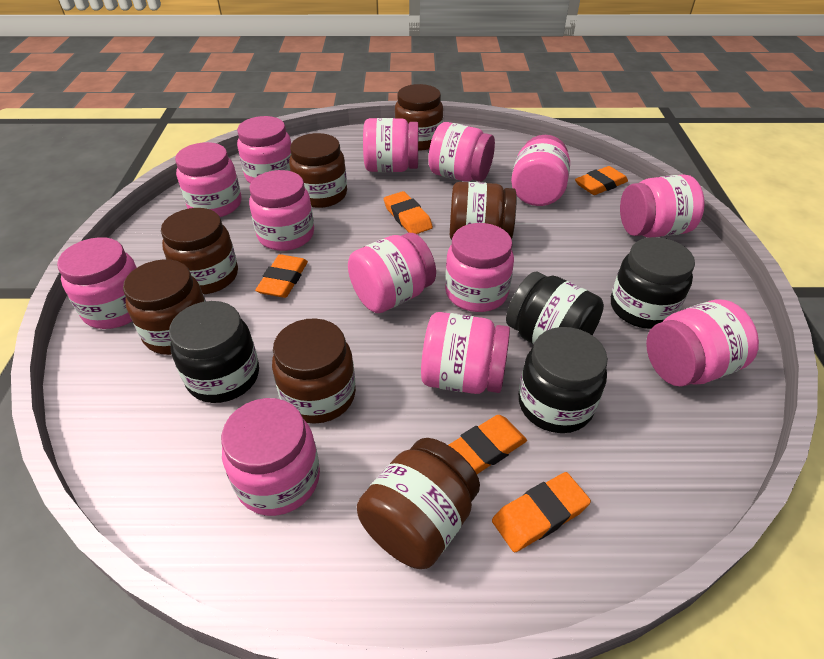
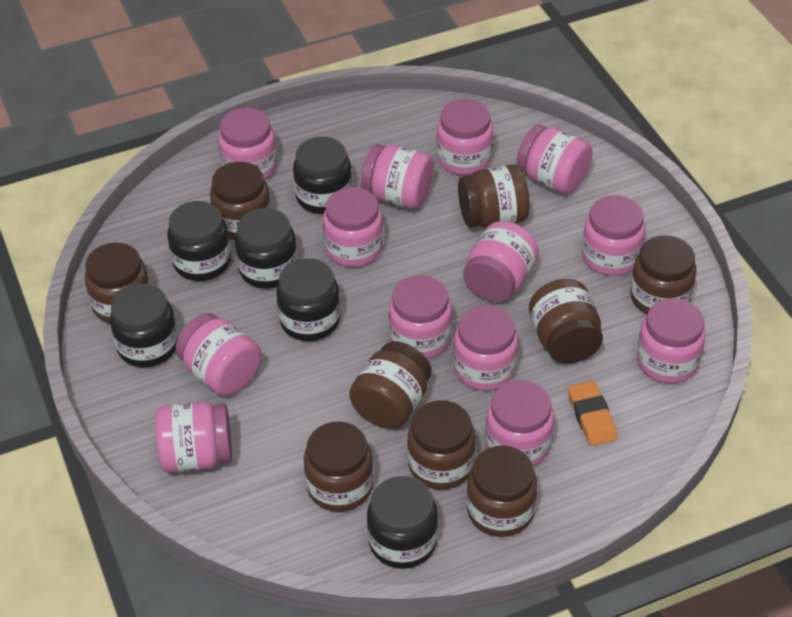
black jar: [169,301,259,403] [506,272,604,345] [518,327,608,433] [611,237,695,329] = 4 -> [110,284,178,367] [167,201,231,281] [235,208,297,289] [276,258,341,341] [293,137,352,214] [367,476,438,569] = 6
brown jar: [123,259,206,355] [161,208,238,294] [272,318,356,424] [289,133,347,208] [357,438,480,569] [395,84,443,151] [450,182,517,240] = 7 -> [85,243,150,324] [210,162,271,240] [304,422,374,512] [349,341,432,429] [407,400,476,490] [458,164,530,228] [467,445,538,537] [529,279,603,364] [630,235,697,314] = 9
orange eraser: [255,254,308,298] [384,191,433,234] [448,415,527,474] [492,472,591,552] [575,166,628,195] = 5 -> [568,381,617,446] = 1

